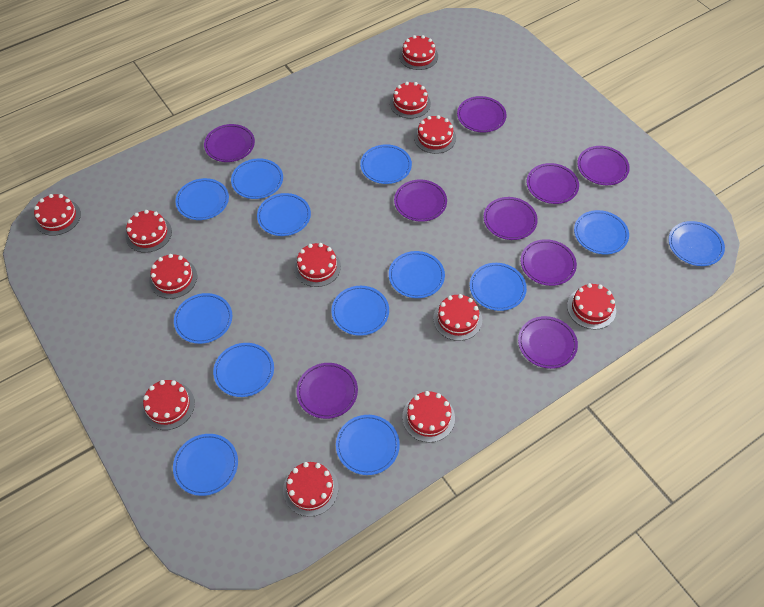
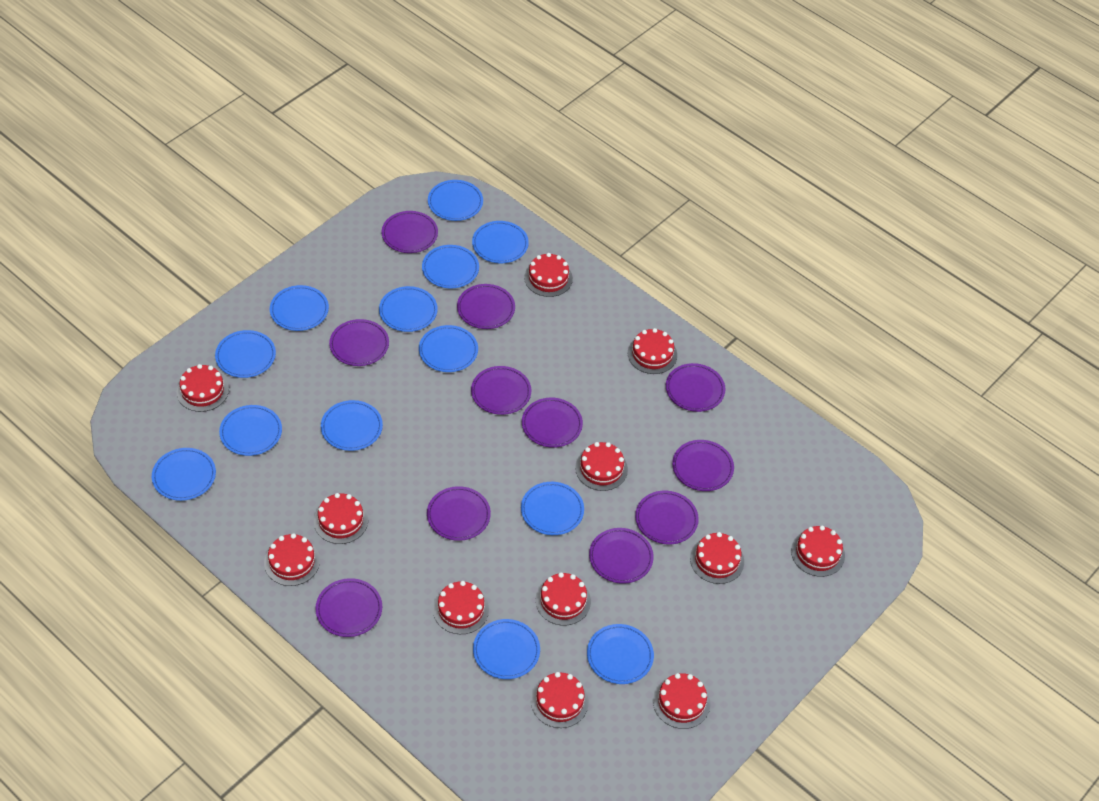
purple plate: [204,124,255,162] [296,363,358,419] [394,179,447,222] [457,96,507,133] [484,197,538,240] [518,316,578,369] [520,239,577,286] [527,163,579,204] [577,146,630,185] = 9 -> [315,578,382,637] [329,319,389,366] [382,211,438,253] [427,486,491,541] [457,284,515,329] [471,366,531,415] [522,398,583,448] [589,528,654,584] [635,491,699,545] [666,363,725,412] [672,440,734,491] = 11

